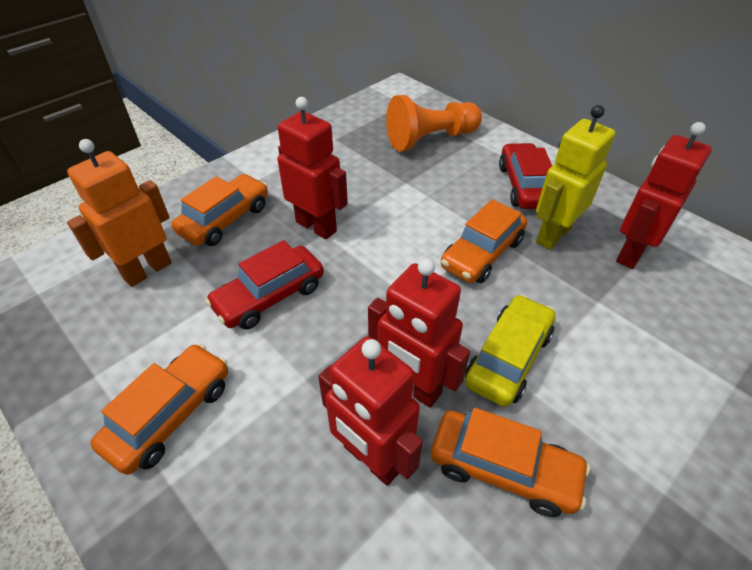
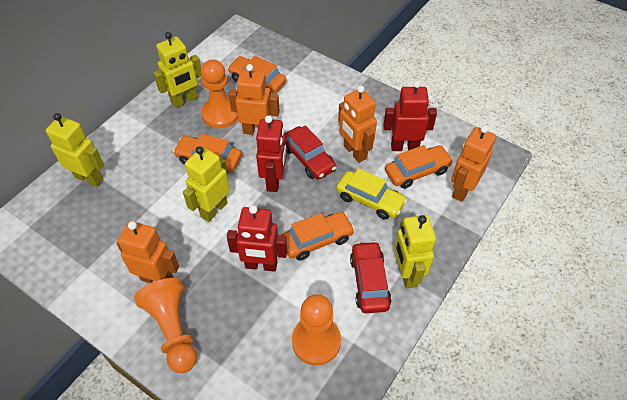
orange pawn: [386,95,482,152] = 1 -> [134,278,197,373] [201,59,238,128] [292,294,341,366] = 3
orange robot: [67,139,172,287] = 1 -> [116,221,179,283] [229,64,280,135] [338,85,377,163] [451,125,496,202] = 4
red robot: [277,97,348,239] [318,336,423,486] [368,258,470,408] [616,122,712,269] = 4 -> [227,205,287,272] [256,115,287,192] [383,81,437,151] = 3
yellow robot: [536,105,616,250] = 1 -> [46,113,104,187] [154,32,202,108] [183,146,230,222] [394,215,436,289] = 4

